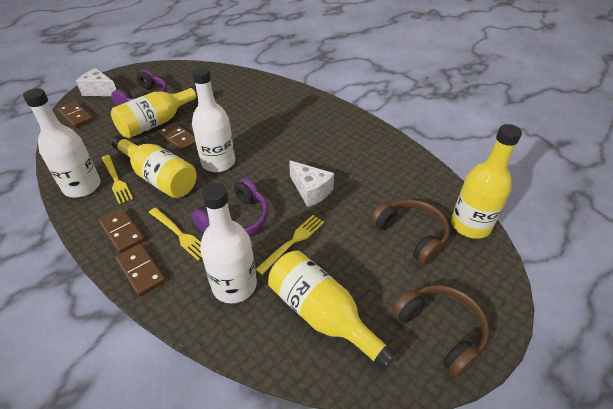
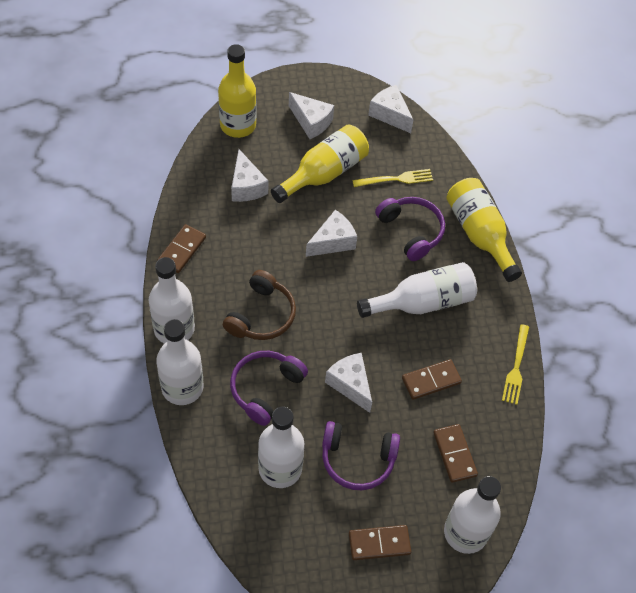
brown headphones: [371,199,450,265] [392,285,489,377] = 2 -> [223,270,296,340] = 1
purple headphones: [111,69,167,106] [192,178,268,235] = 2 -> [230,351,308,426] [322,421,400,490] [375,197,445,261] = 3
white bottle: [23,88,101,198] [192,67,235,172] [200,183,257,303] = 3 -> [149,257,195,344] [156,319,204,405] [258,407,304,488] [357,262,477,318] [444,476,501,554] = 5
white cheese: [76,68,116,96] [289,160,334,207] = 2 -> [231,149,268,202] [289,92,334,139] [306,210,357,257] [325,353,372,413] [368,85,413,133] = 5
yellow bottle: [111,85,198,138] [112,135,196,198] [268,250,398,372] [451,124,522,239] = 4 -> [218,44,256,138] [271,125,369,203] [446,178,522,282] = 3
yellow fork: [102,155,133,204] [149,208,202,261] [256,215,324,275] = 3 -> [352,169,433,187] [502,324,529,405] = 2

